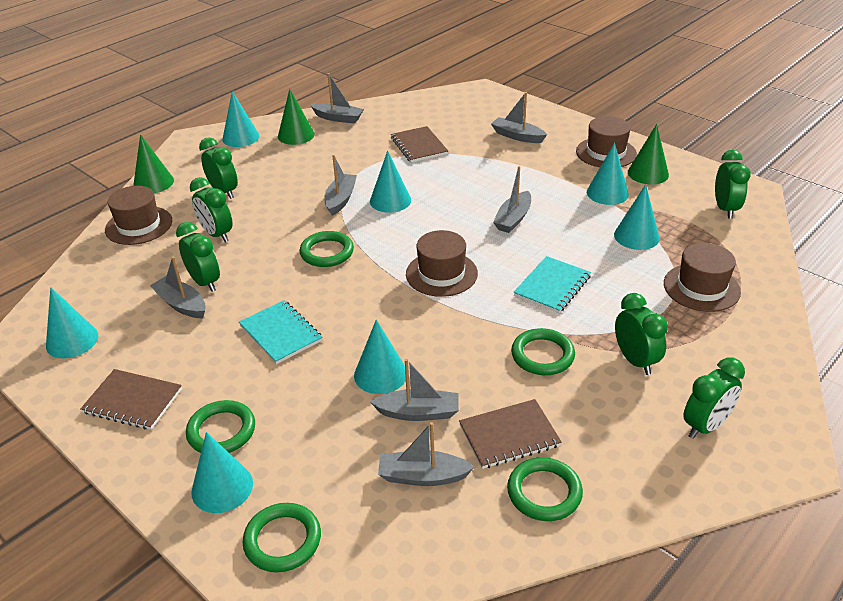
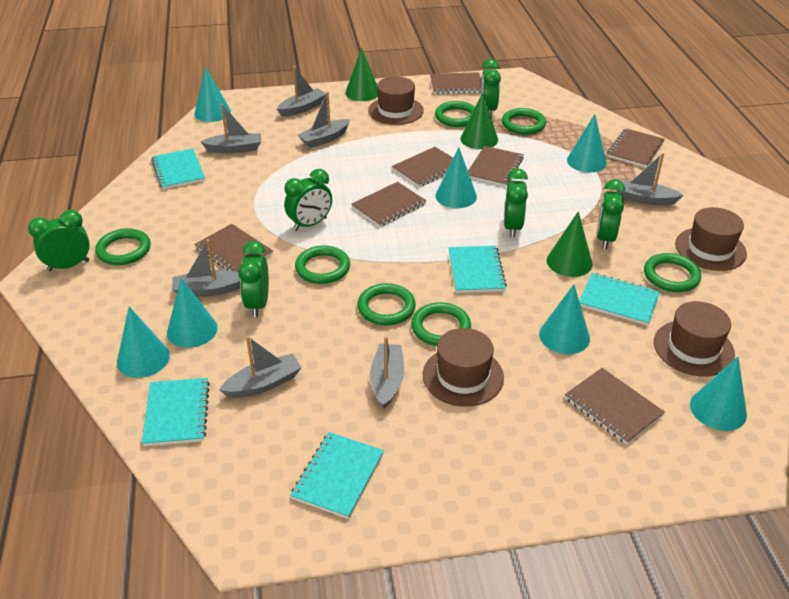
brown notebook: [80,369,182,430] [391,126,448,163] [459,399,562,469] = 3 -> [194,224,273,272] [351,182,426,227] [392,147,453,187] [430,72,481,94] [468,146,524,187] [565,368,665,444] [607,128,665,168] = 7
green ring: [186,400,255,453] [243,503,321,572] [300,231,354,267] [507,457,583,521] [511,328,575,375] = 5 -> [95,228,151,265] [295,245,350,284] [357,283,416,326] [411,302,471,346] [435,101,475,127] [502,108,546,135] [644,253,701,292] = 7
turquoise notebook: [239,300,323,364] [513,256,591,313] = 2 -> [142,378,210,446] [151,149,205,189] [290,432,384,519] [449,246,507,293] [579,273,660,326] = 5

